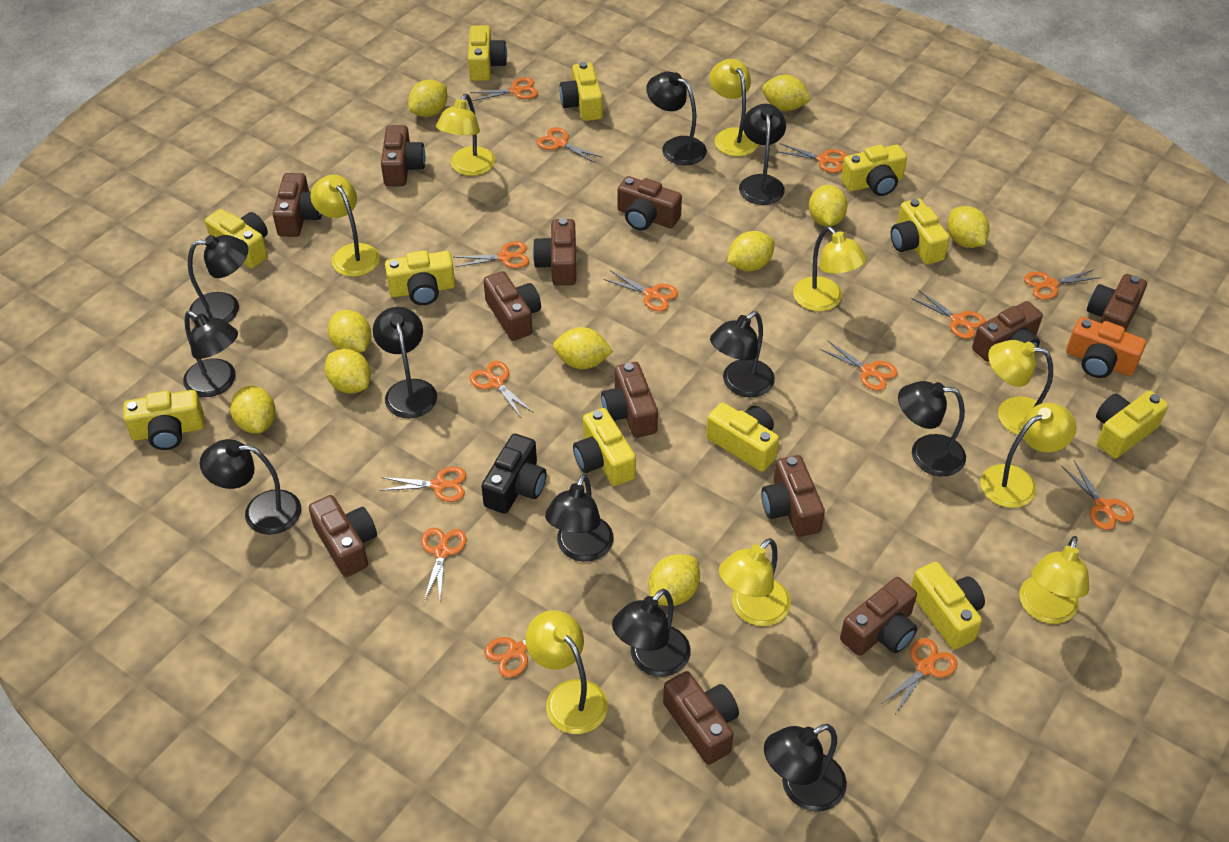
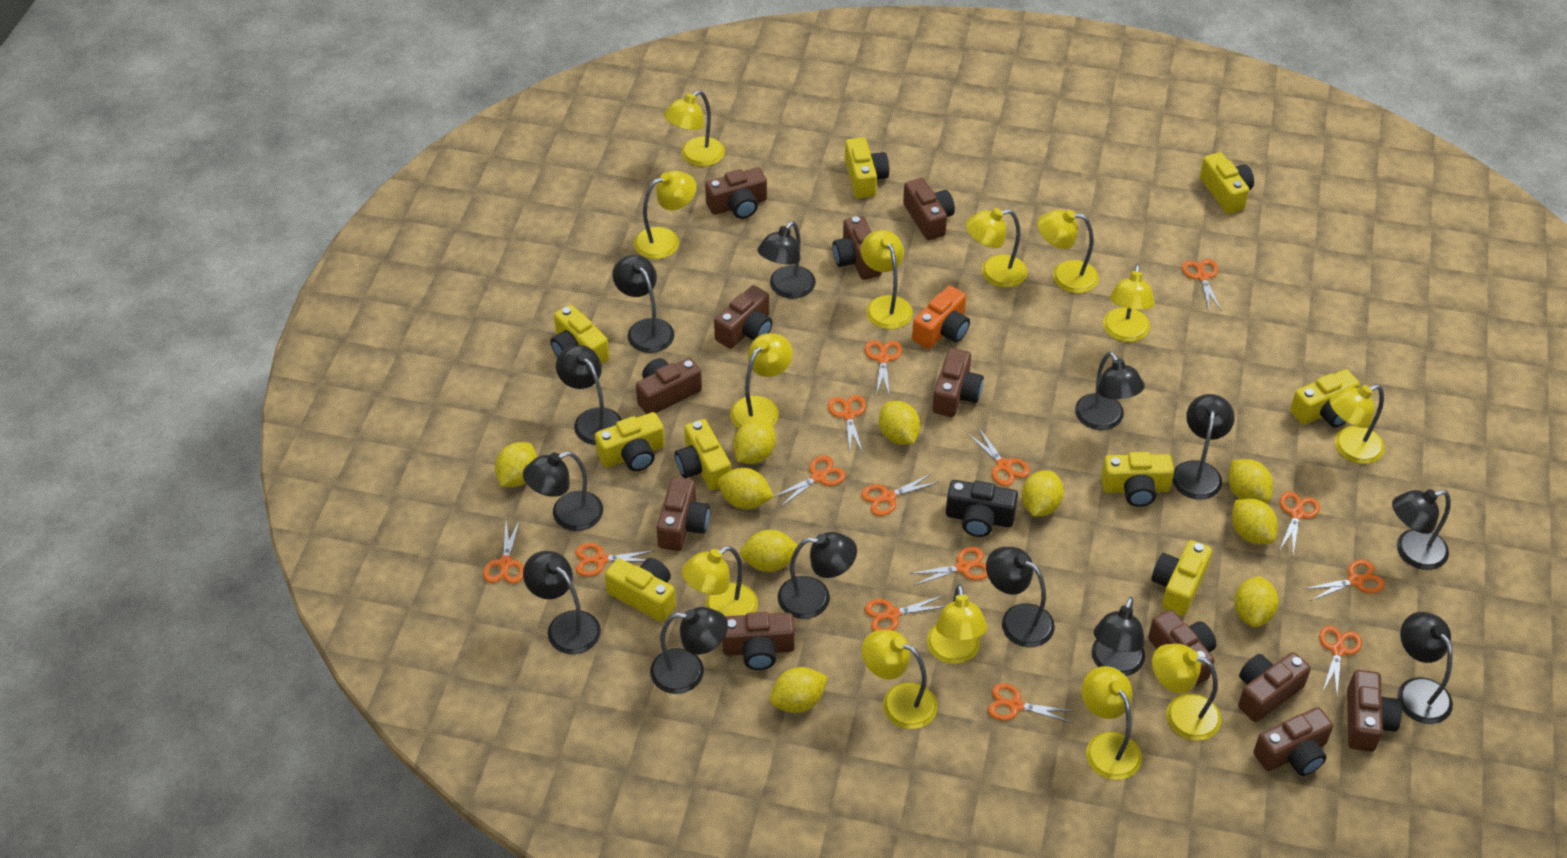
black lamp: [183,311,238,397] [188,235,248,323] [200,439,301,535] [373,307,437,418] [545,474,614,562] [612,589,690,677] [646,71,707,165] [710,311,775,397] [739,104,786,205] [764,724,847,812] [898,381,966,476] = 11 -> [523,451,603,531] [523,551,601,654] [556,345,622,445] [613,255,675,353] [650,607,728,694] [757,221,816,299] [778,532,857,619] [986,547,1055,647] [1075,351,1145,430] [1091,597,1145,676] [1172,394,1235,500] [1392,489,1451,570] [1397,612,1453,724] = 13
yellow camera: [123,390,204,450] [205,209,268,268] [385,250,455,305] [468,25,507,81] [559,62,603,121] [573,408,636,486] [706,402,779,472] [841,145,907,196] [891,198,950,264] [911,562,985,649] [1096,391,1169,459] = 11 -> [550,305,609,364] [595,412,665,471] [605,558,676,622] [675,419,731,490] [845,137,889,198] [1101,452,1174,507] [1152,540,1212,616] [1200,152,1254,214] [1290,369,1360,428] = 9
yellow lamp: [310,175,380,277] [436,94,495,176] [526,610,608,734] [710,59,759,156] [719,538,791,626] [793,227,867,311] [981,403,1077,508] [988,340,1053,435] [1019,536,1089,624] = 9 -> [634,171,697,259] [664,90,725,167] [682,546,758,616] [730,333,793,429] [861,230,913,329] [862,630,937,729] [927,584,987,664] [966,208,1027,288] [1037,210,1099,293] [1081,666,1142,780] [1103,264,1155,342] [1152,644,1221,741] [1330,384,1385,464] = 13

